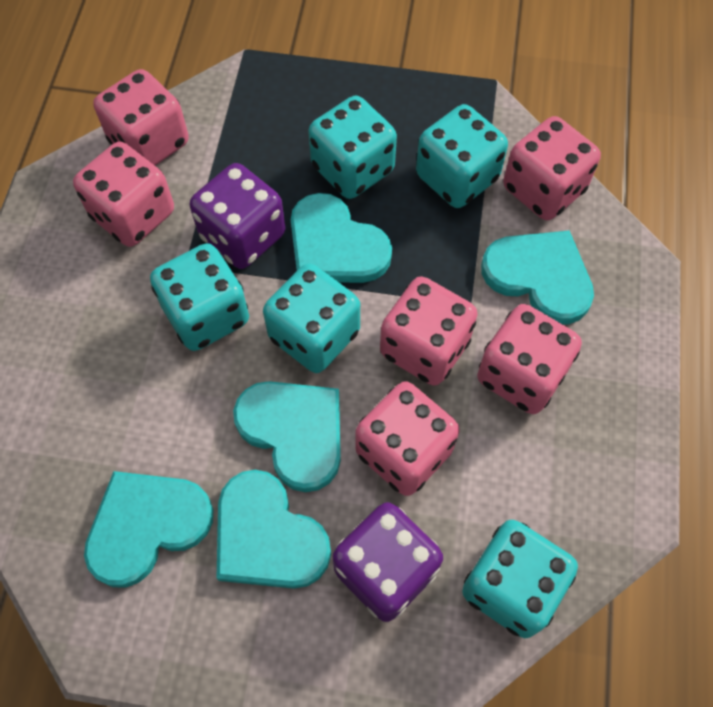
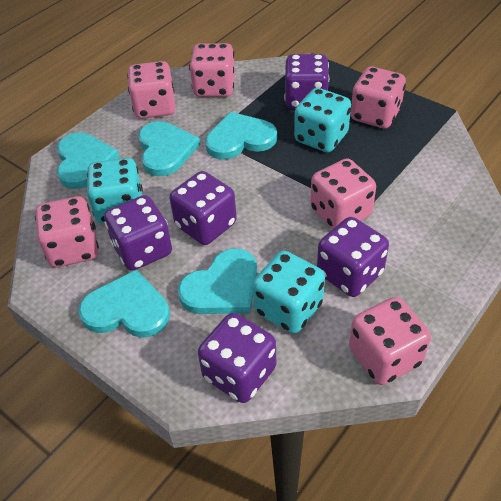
purple dice: [190,163,286,269] [333,502,443,622] = 2 -> [104,195,172,271] [170,171,237,245] [198,313,276,403] [284,54,329,109] [317,217,389,297] = 5
turquoise dice: [150,243,249,351] [263,264,360,373] [308,96,397,199] [416,104,508,208] [462,520,578,638] = 5 -> [87,158,143,224] [253,251,325,334] [294,88,351,152] = 3

